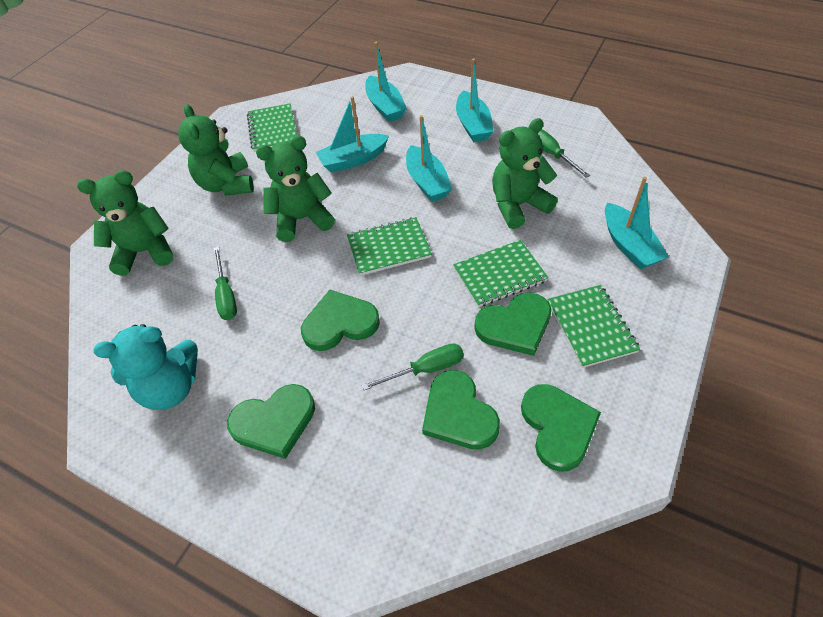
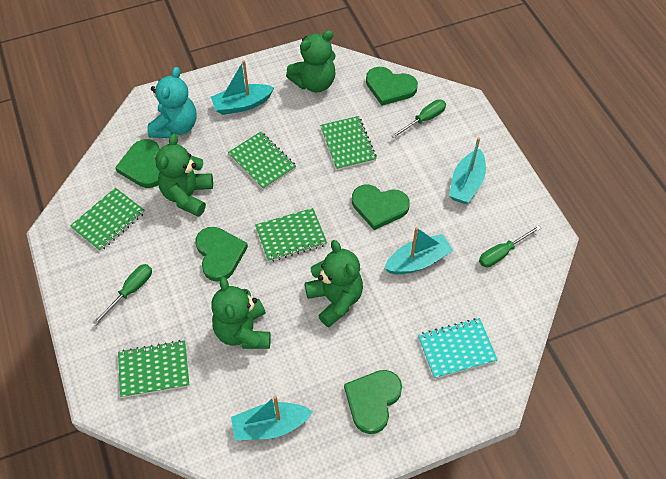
green notebook: [247,104,297,152] [347,217,432,276] [453,240,549,307] [547,285,640,368] = 4 -> [70,188,145,251] [118,340,190,398] [228,131,296,190] [255,208,327,262] [320,116,377,170] = 5
turquoise boat: [316,96,389,173] [365,42,407,122] [406,115,452,202] [456,58,494,142] [605,177,669,269] = 5 -> [211,60,274,115] [231,395,313,440] [384,227,453,274] [449,137,486,204] = 4
turquoise notebook: none = 0 -> [418,318,498,379] = 1

